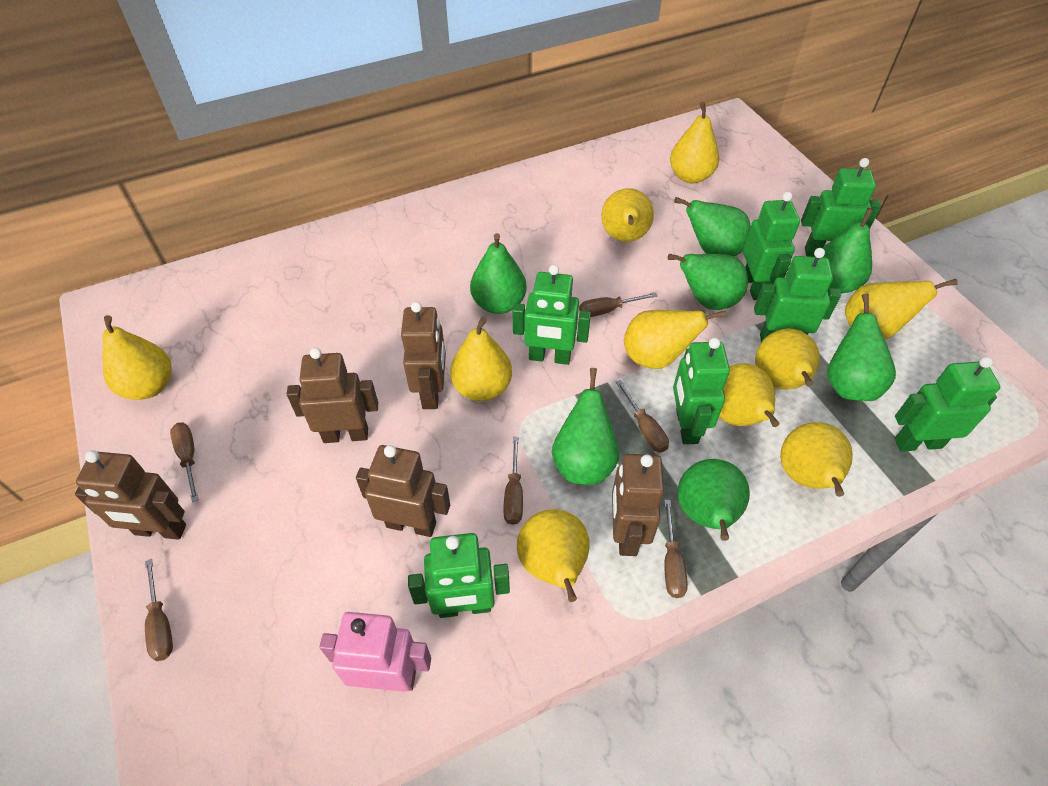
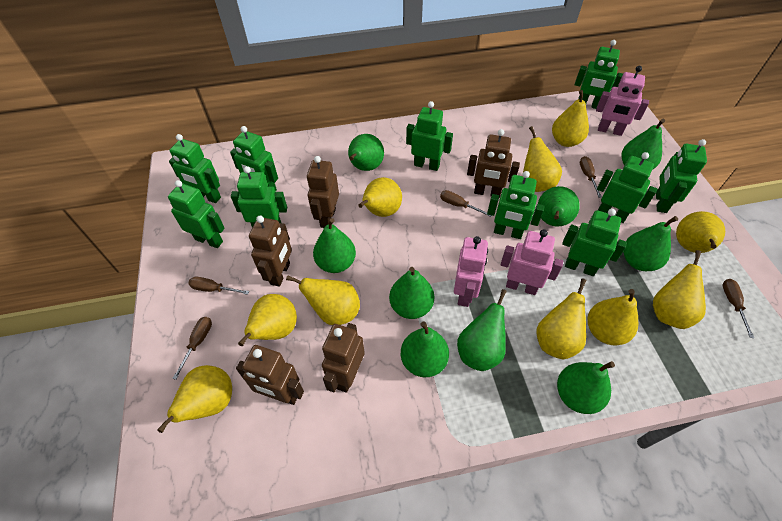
brown screwdriver: [145,559,173,661] [170,423,199,502] [504,437,523,525] [579,292,658,317] [616,380,669,453] [664,500,688,598] = 6 -> [172,317,212,380] [188,277,249,295] [440,190,492,217] [580,156,602,198] [723,279,754,338] = 5
green pear: [470,233,527,314] [552,368,619,485] [668,254,748,310] [674,197,751,256] [678,459,750,541] [823,208,873,294] [827,293,896,401] = 7 -> [313,218,356,273] [348,134,384,171] [389,267,434,319] [401,321,449,377] [457,289,507,371] [538,186,580,227] [557,361,615,414] [621,119,665,170] [623,216,678,271] = 9
green robot: [408,533,510,618] [512,265,591,365] [673,338,730,444] [743,192,800,300] [754,248,841,342] [801,158,881,257] [895,356,1000,452] = 7 -> [168,180,225,248] [169,134,221,203] [230,126,278,191] [231,166,287,228] [406,101,453,171] [487,171,545,239] [562,209,627,276] [575,40,623,109] [597,152,657,223] [656,139,707,213] = 10
pink robot: [319,612,431,692] = 1 -> [454,236,488,307] [500,229,563,295] [596,66,649,136] = 3

